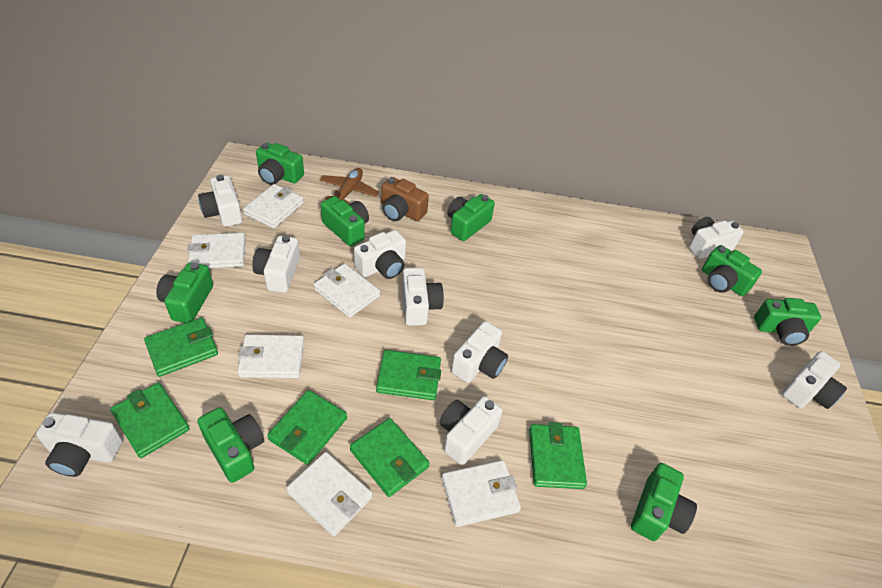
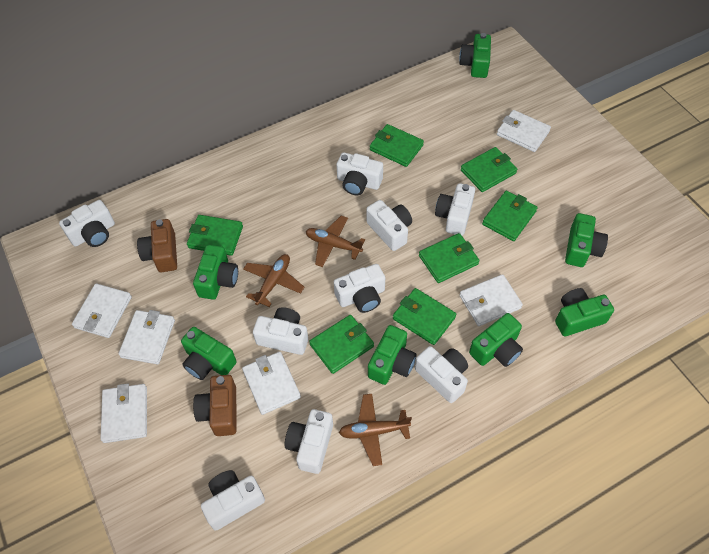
brown camera: [381,177,429,221] = 1 -> [137,219,177,273] [193,375,237,436] = 2
brown plane: [320,168,379,204] = 1 -> [243,254,304,307] [306,216,365,267] [339,394,412,466] = 3
green camera: [156,262,213,323] [198,407,264,483] [256,143,304,185] [321,196,369,247] [447,194,495,241] [631,463,697,541] [702,245,762,296] [754,298,821,346] = 8 -> [181,327,236,380] [193,245,238,300] [368,325,417,385] [459,33,491,78] [469,313,523,367] [555,288,614,337] [565,213,608,267] = 7
green wallet: [110,383,190,458] [144,318,218,377] [267,390,347,465] [350,418,429,497] [376,350,441,400] [529,422,587,489] = 6 -> [187,215,243,256] [309,315,374,374] [370,124,424,167] [393,288,456,345] [419,233,480,283] [461,147,517,192] [482,191,538,241] = 7

